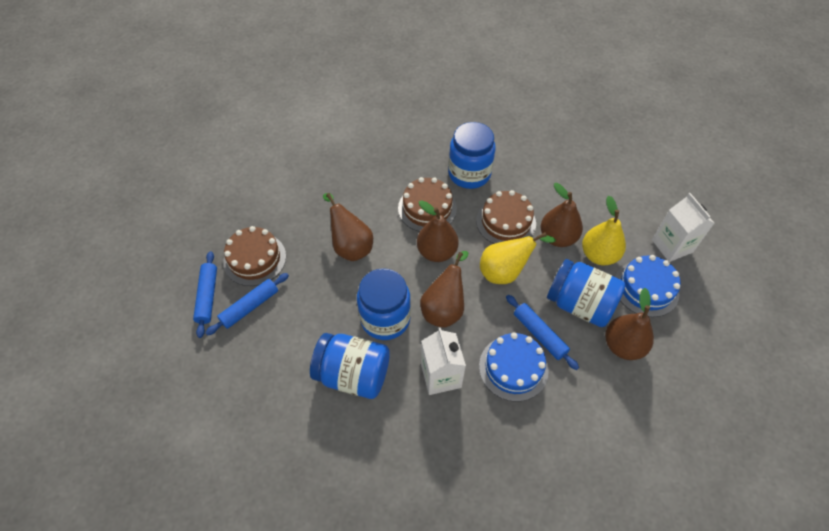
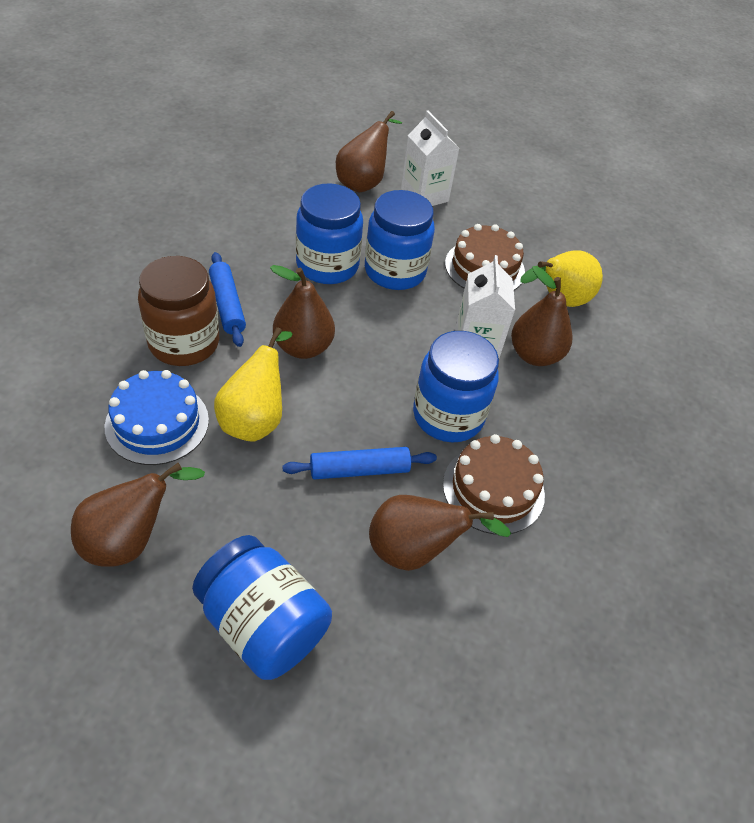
blue cake: [479,332,549,402] [615,255,681,317] = 2 -> [105,370,209,465] = 1
blue rolling pin: [193,251,217,338] [205,273,289,336] [506,295,579,370] = 3 -> [209,252,246,347] [282,447,437,479] = 2
brown cake: [223,226,286,286] [398,177,457,232] [476,190,536,244] = 3 -> [443,434,545,535] [445,224,525,290] = 2
brown jar: none = 0 -> [138,256,219,366] = 1

